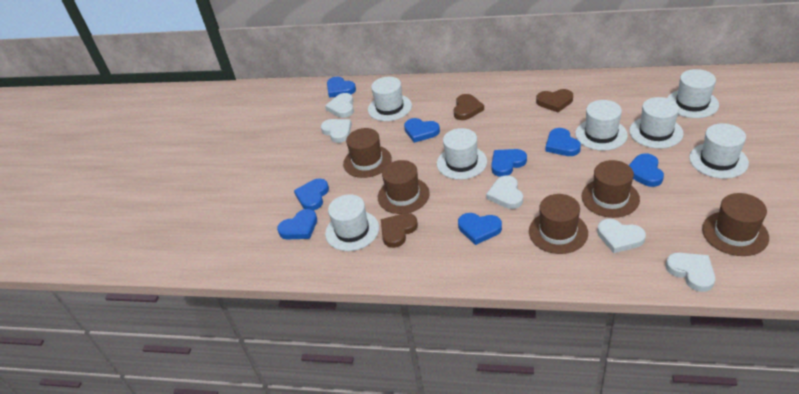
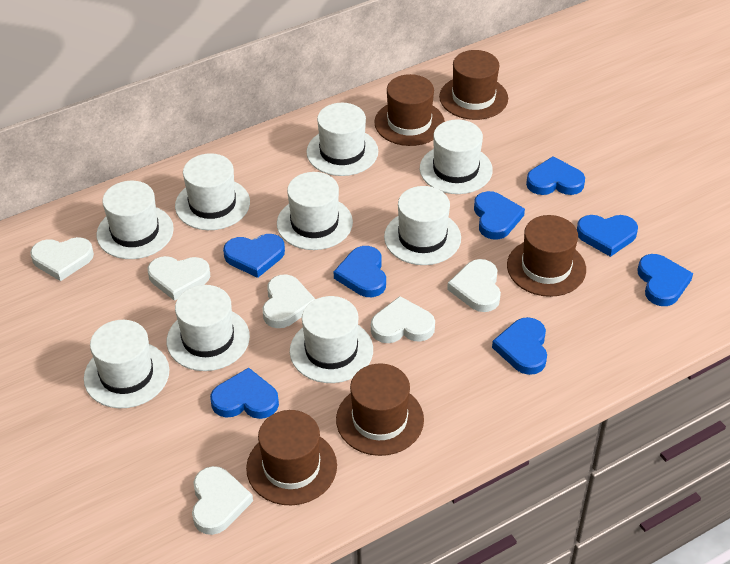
brown heart: [381,213,418,248] [453,94,484,120] [536,89,573,112] = 3 -> none = 0
white hat: [325,194,379,251] [368,77,412,121] [437,128,487,180] [575,100,628,151] [629,97,684,149] [667,69,719,118] [689,123,749,179] = 7 -> [84,320,169,408] [96,181,174,259] [167,285,250,371] [175,153,250,230] [277,172,353,250] [290,296,373,383] [306,103,378,176] [384,186,461,265] [420,120,493,194] = 9
white heart: [321,119,352,143] [325,93,354,118] [486,175,523,209] [597,219,646,253] [665,253,715,292] = 5 -> [30,237,94,281] [148,256,210,301] [192,466,253,535] [262,274,315,328] [371,296,435,343] [447,259,501,312] = 6

